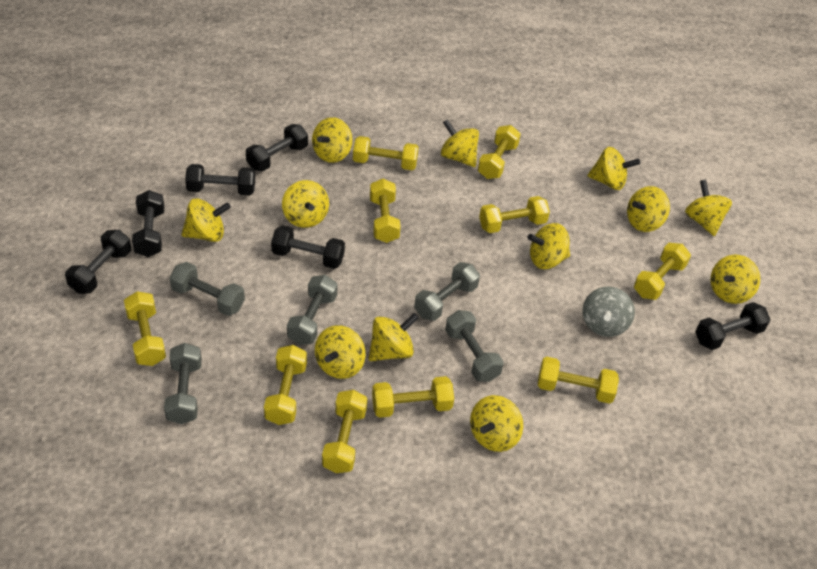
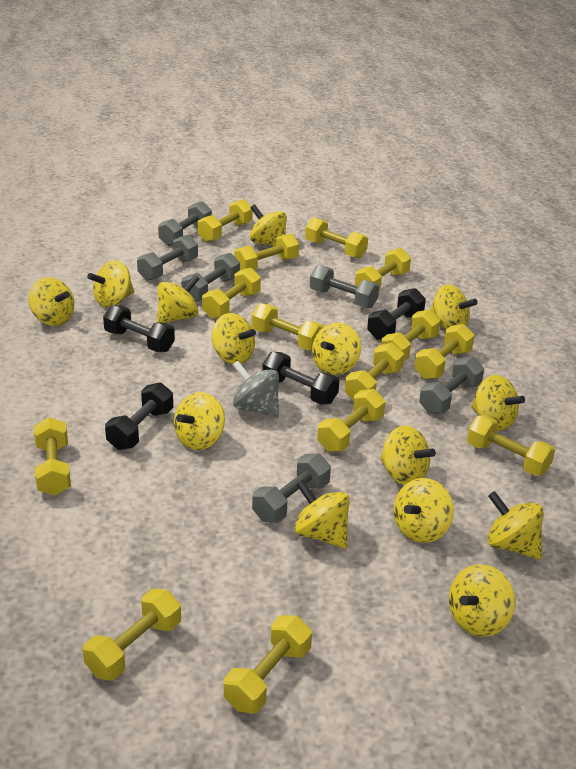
black dumbbell: [65,230,131,294] [132,190,164,257] [185,164,255,196] [246,124,308,171] [271,225,345,269] [695,302,770,350] = 6 -> [103,305,175,352] [105,382,173,450] [262,352,339,404] [367,288,426,340] = 4
grey dumbbell: [164,343,202,424] [169,262,245,316] [287,275,338,345] [414,262,480,321] [445,310,504,382] = 5 -> [137,235,198,281] [158,201,212,246] [181,253,240,301] [252,454,331,523] [310,265,379,308] [419,357,484,414] = 6
yellow dumbbell: [124,291,166,366] [264,345,307,425] [322,390,368,473] [353,136,419,170] [370,179,401,243] [372,376,454,418] [478,125,521,179] [479,196,550,233] [538,357,619,404] [634,243,691,300] = 10 -> [34,417,71,496] [83,589,181,680] [198,199,253,242] [202,268,261,319] [224,615,312,714] [234,234,299,270] [252,303,324,350] [305,217,368,258] [317,389,385,452] [345,343,404,400] [355,248,411,290] [381,310,440,362] [414,324,474,379] [467,415,555,476] = 14
yellow spinning top: [181,198,231,242] [282,180,329,228] [312,117,353,163] [315,325,365,379] [369,313,419,361] [441,119,479,167] [470,395,523,452] [528,223,570,269] [587,147,640,190] [627,186,670,232] [685,180,732,236] [711,255,760,304] = 12 -> [29,277,74,326] [87,260,134,307] [157,275,199,323] [174,392,225,450] [212,313,256,364] [250,204,287,247] [295,480,350,549] [312,323,361,375] [380,425,436,485] [393,478,454,543] [430,284,478,329] [449,564,515,637] [471,375,525,431] [487,491,543,560] = 14

